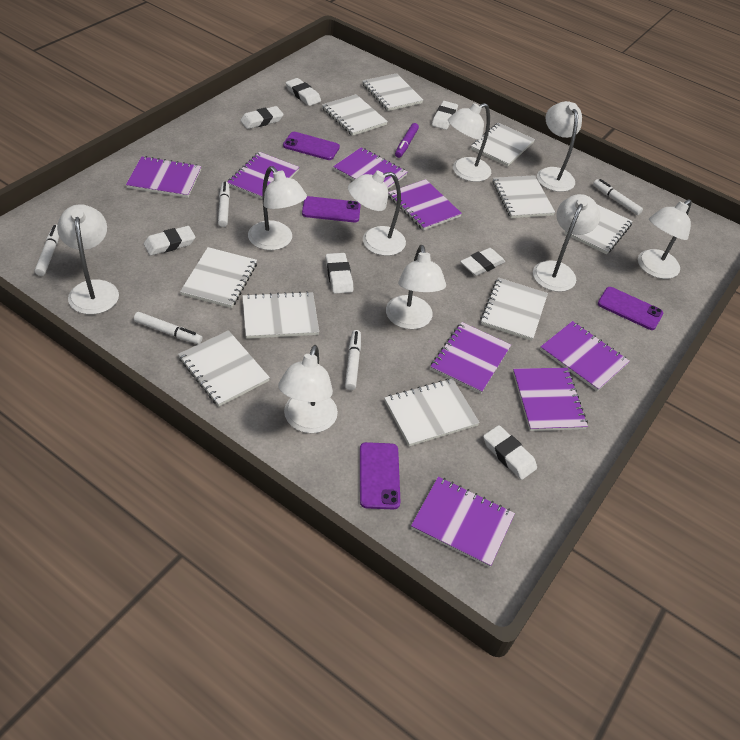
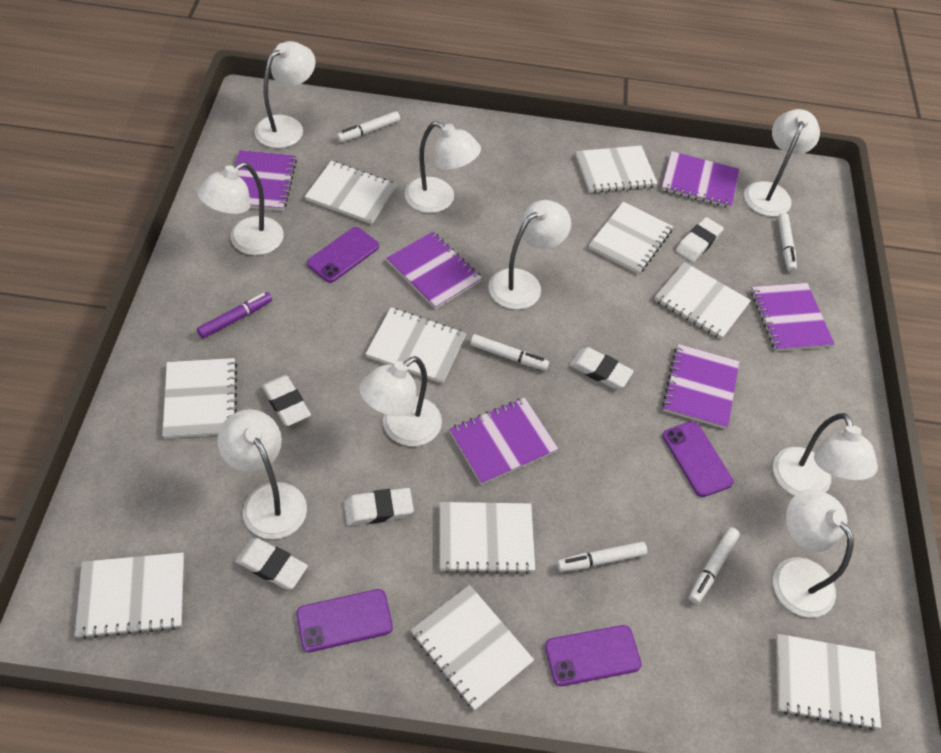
purple notebook: [126,156,201,198] [228,152,299,199] [333,147,408,189] [388,179,462,230] [411,477,515,567] [430,322,511,394] [513,368,588,431] [540,321,630,391] = 8 -> [235,150,297,211] [386,231,482,309] [449,398,558,485] [661,151,739,208] [662,344,739,429] [751,283,834,351] = 6
white eraser: [144,226,196,256] [240,106,284,129] [286,78,321,106] [325,253,353,294] [432,101,458,130] [460,248,505,276] [483,425,537,480] = 7 -> [235,538,308,589] [262,375,311,426] [344,488,414,526] [570,347,634,389] [676,217,724,262] = 5

